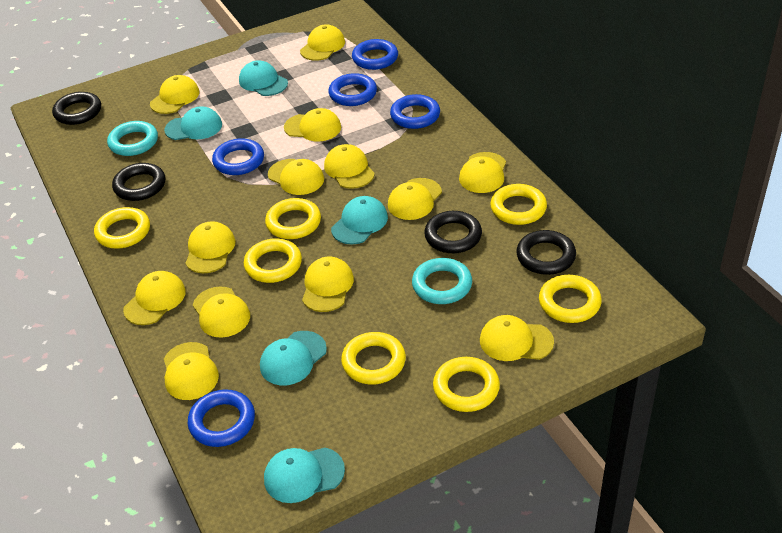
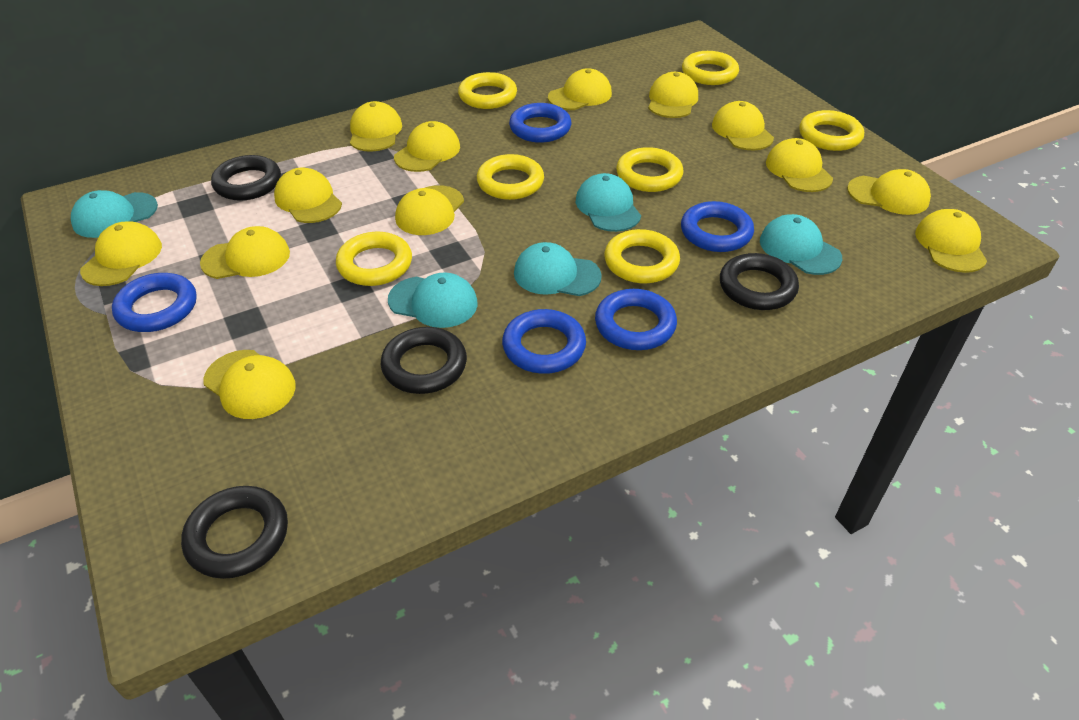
turquoise ring: [107,121,158,156] [412,258,472,304] = 2 -> none = 0

